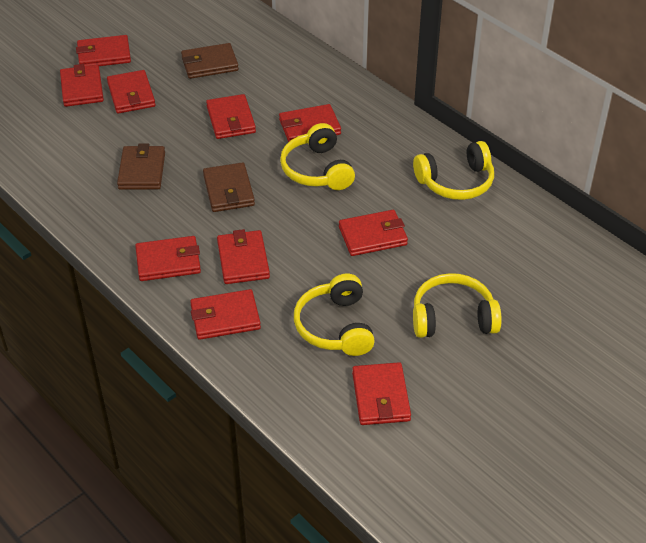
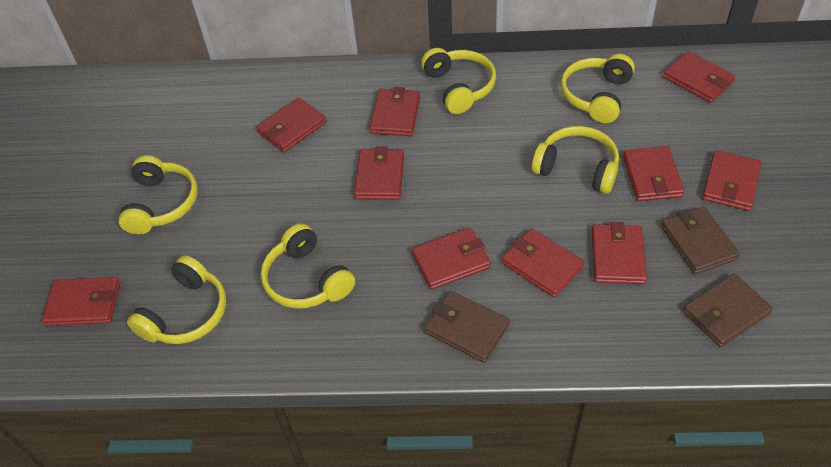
yellow headphones: [280,123,355,190] [294,274,375,356] [413,141,494,200] [413,273,502,338] = 4 -> [118,155,198,235] [127,255,226,344] [261,223,355,309] [421,48,496,114] [532,126,619,194] [560,54,635,123] = 6

